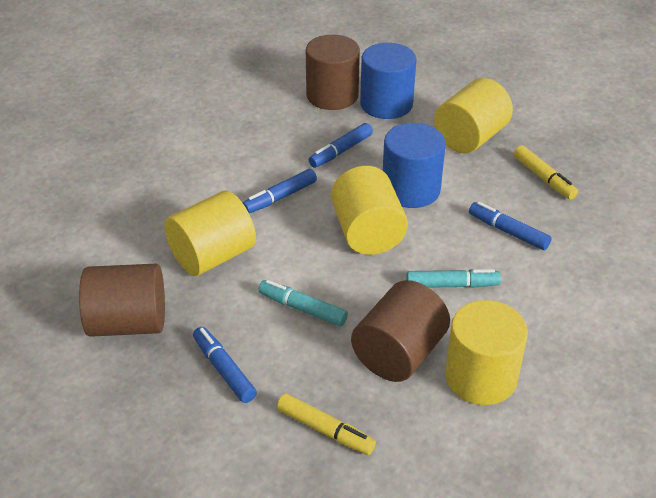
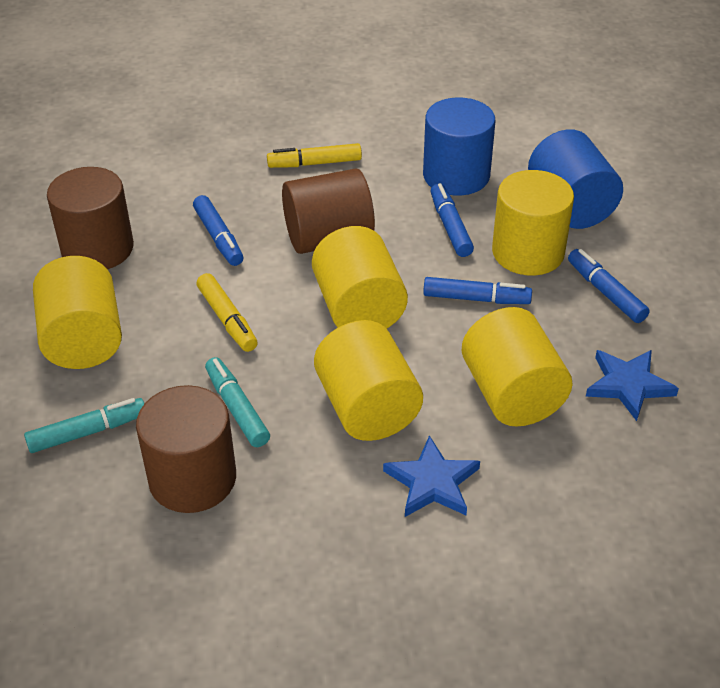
blue star: none = 0 -> [383,435,480,517] [586,350,679,421] = 2
yellow cylinder: [164,190,256,276] [331,166,408,255] [434,78,513,153] [445,300,528,405] = 4 -> [33,256,122,369] [312,226,408,329] [314,320,423,441] [462,307,572,427] [492,170,574,276] = 5

